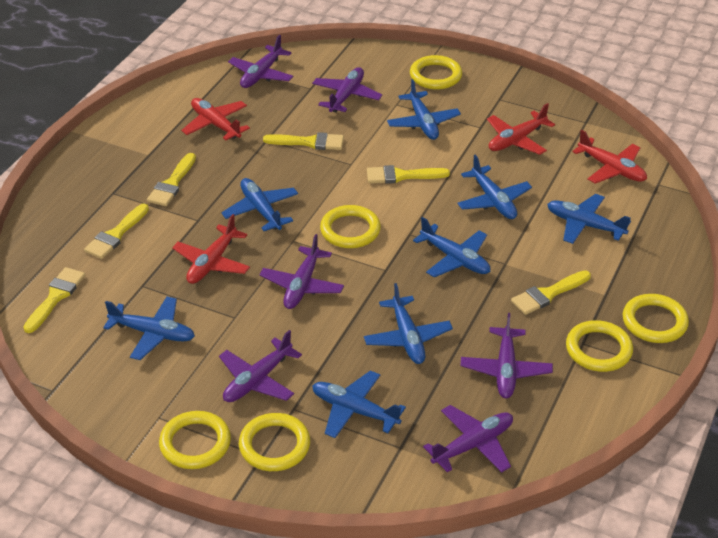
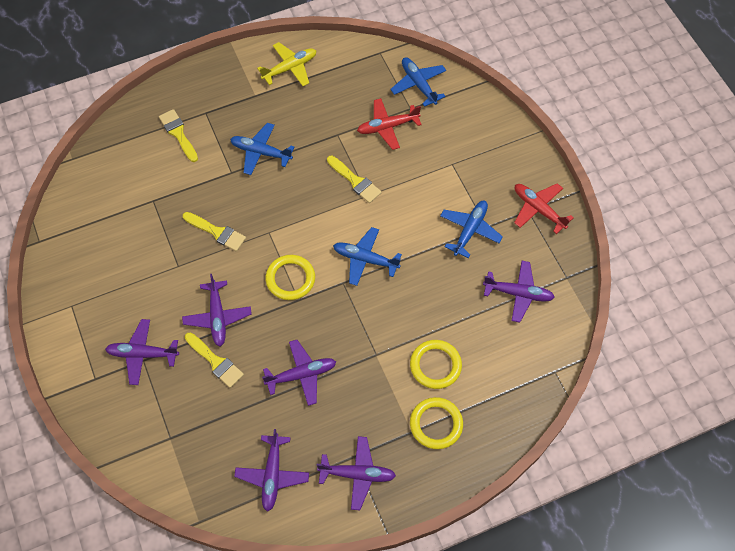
blue plane: [103,297,195,360] [221,178,298,231] [312,371,406,438] [364,283,453,364] [387,79,461,140] [413,217,490,277] [457,155,532,219] [547,194,631,244] = 8 -> [230,123,294,175] [333,227,402,286] [390,57,446,107] [440,201,503,258] = 4
red plane: [172,214,250,284] [181,98,250,140] [487,103,555,155] [572,130,647,184] = 4 -> [357,98,422,150] [514,183,574,234] = 2
yellow brush: [23,267,85,333] [84,204,149,259] [147,153,196,206] [263,132,344,150] [367,165,450,184] [511,270,591,315] = 6 -> [159,109,198,162] [183,212,246,251] [185,333,244,388] [327,156,382,203] = 4
yellow plane: none = 0 -> [257,42,316,86] = 1
yellow ring: [159,411,231,469] [239,413,310,471] [320,205,381,248] [410,55,462,89] [566,320,633,372] [623,294,689,343] = 6 -> [265,255,315,300] [410,340,462,389] [410,397,463,449] = 3

